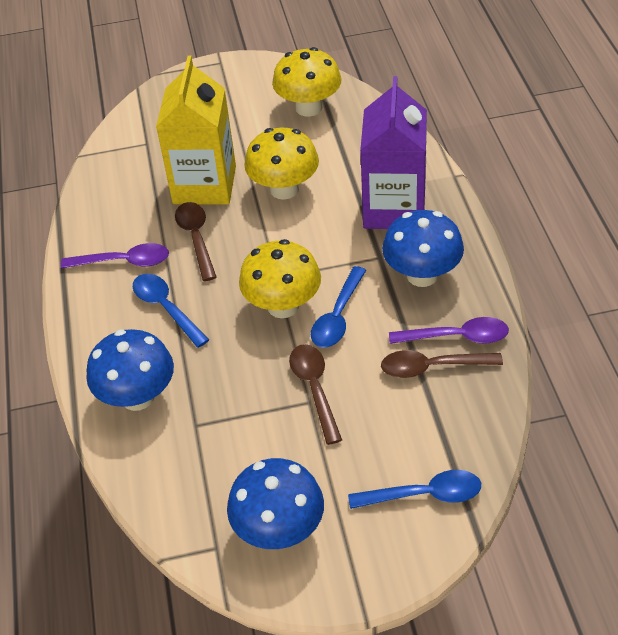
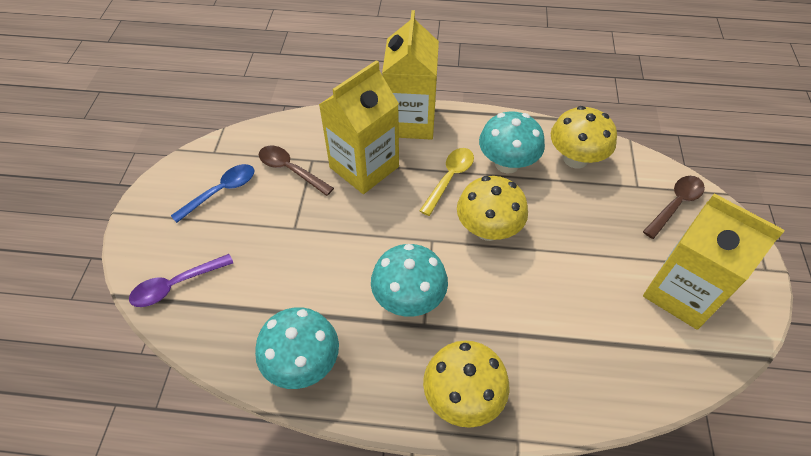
blue mushroom: [86,329,174,411] [227,458,324,549] [382,210,464,287] = 3 -> none = 0
blue spoon: [133,274,209,348] [311,266,366,348] [348,470,481,509] = 3 -> [171,164,254,223] = 1
brown spoon: [175,202,217,281] [289,344,342,445] [381,350,503,378] = 3 -> [259,146,334,196] [643,176,705,239] = 2
purple carton: [360,76,427,229] = 1 -> none = 0
purple spoon: [61,243,169,268] [389,317,509,344] = 2 -> [129,254,233,307] = 1
turquoise mushroom: none = 0 -> [255,307,339,389] [371,244,448,317] [479,112,545,174] = 3
yellow carton: [156,56,236,204] = 1 -> [319,60,399,194] [382,10,439,140] [643,193,785,330] = 3
yellow spoon: none = 0 -> [419,148,474,216] = 1

